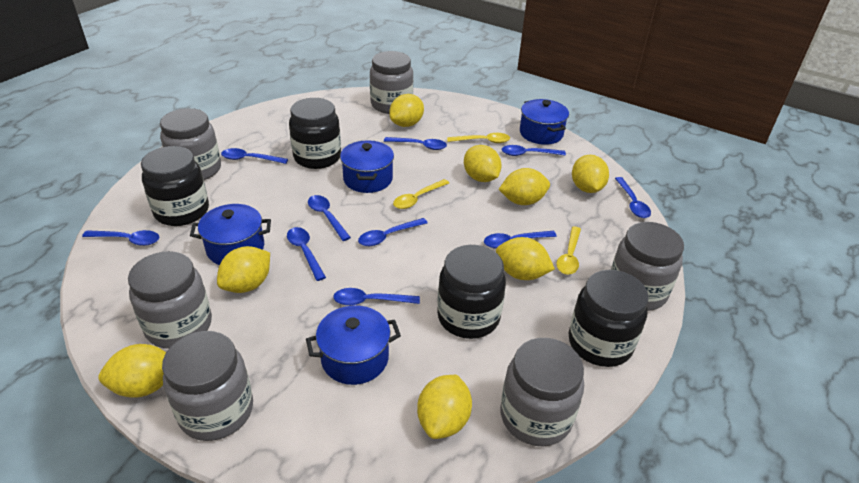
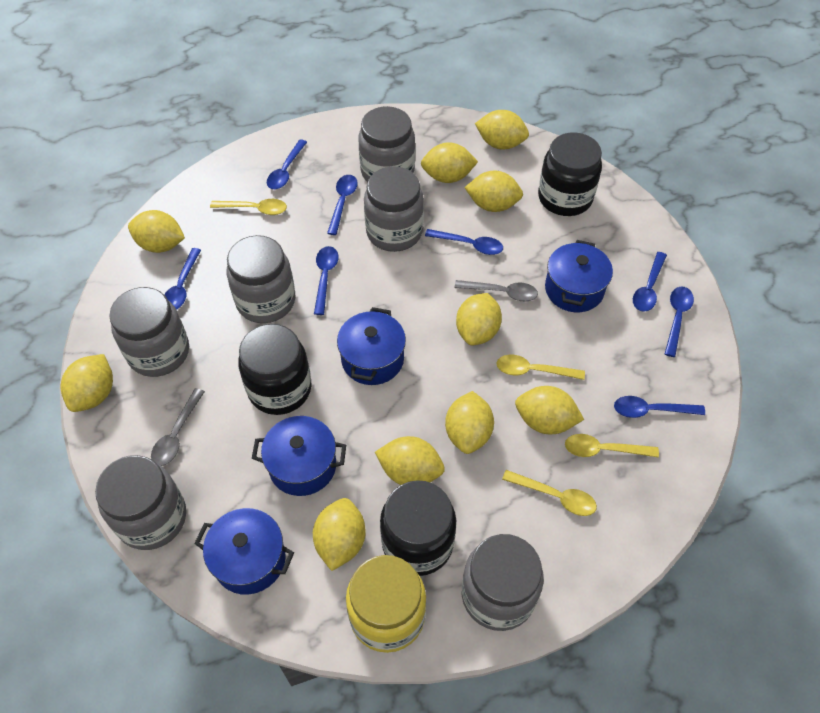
black jar: [141,146,209,226] [289,98,341,169] [437,245,506,339] [569,270,649,367] = 4 -> [238,324,312,415] [380,480,456,576] [538,133,602,216] = 3
blue spoon: [82,230,159,246] [221,148,288,164] [287,227,326,281] [308,195,351,241] [333,288,420,306] [358,218,428,246] [384,137,447,150] [484,231,557,249] [502,145,566,156] [615,177,651,218] = 10 -> [164,248,201,310] [267,139,307,189] [314,246,339,315] [327,175,358,235] [425,229,503,255] [614,396,705,418] [633,252,667,312] [665,287,694,357] = 8
grey spoon: none = 0 -> [151,388,205,466] [454,280,538,301] = 2
yellow jar: none = 0 -> [346,555,426,653] = 1
yellow lemon: [98,344,166,398] [217,246,270,293] [389,94,424,127] [417,375,472,439] [464,145,502,182] [496,237,555,280] [498,168,550,205] [572,155,609,193] = 8 -> [61,354,113,412] [128,210,185,253] [313,498,366,571] [375,436,445,485] [421,142,478,183] [445,391,494,454] [456,293,502,345] [464,171,523,212] [475,110,529,149] [515,386,584,434] = 10
yellow spoon: [393,179,449,209] [447,133,510,143] [556,226,581,275] = 3 -> [210,199,287,215] [496,355,585,380] [502,470,597,516] [565,434,659,458] = 4

